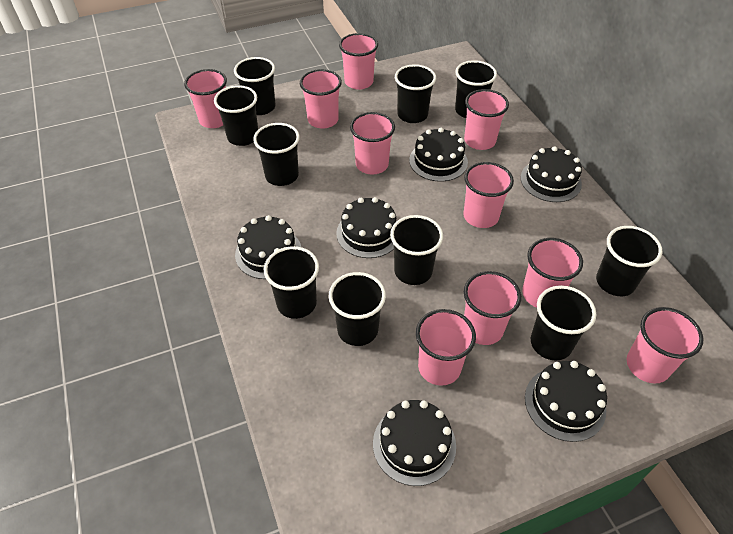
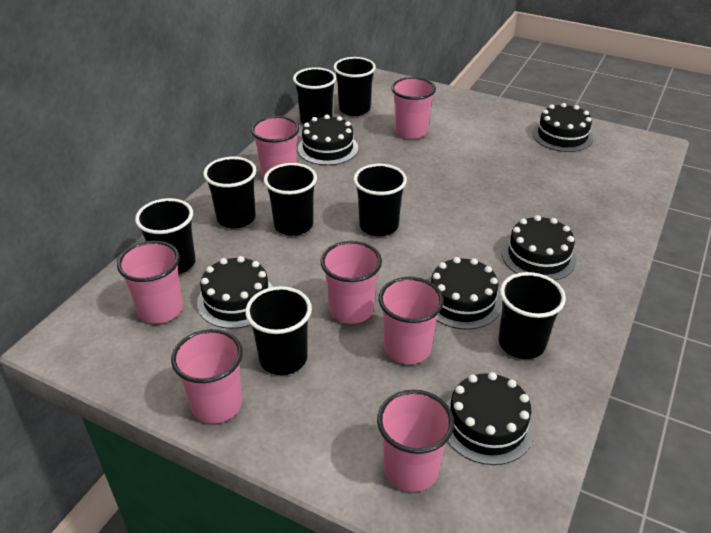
black cup: [214,85,258,146] [234,57,276,115] [253,123,300,186] [263,246,319,319] [329,272,386,346] [390,215,443,285] [395,64,436,123] [455,60,497,118] [531,285,596,360] [596,226,662,296] = 10 -> [135,198,196,275] [203,157,256,229] [245,286,312,375] [264,163,317,236] [293,67,336,124] [333,57,376,116] [354,164,407,237] [498,272,566,359] = 8
pink cup: [184,69,227,128] [300,69,342,129] [339,33,378,90] [350,112,395,174] [416,309,476,386] [463,162,514,228] [464,89,509,150] [464,271,521,345] [522,238,583,308] [627,307,703,384] = 10 -> [117,241,183,324] [171,329,243,423] [251,116,300,178] [321,241,382,324] [377,389,454,492] [379,277,444,364] [391,77,436,139] = 7

